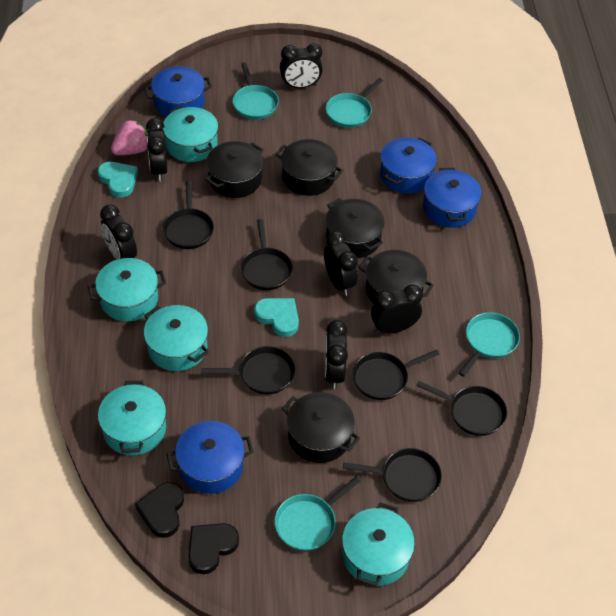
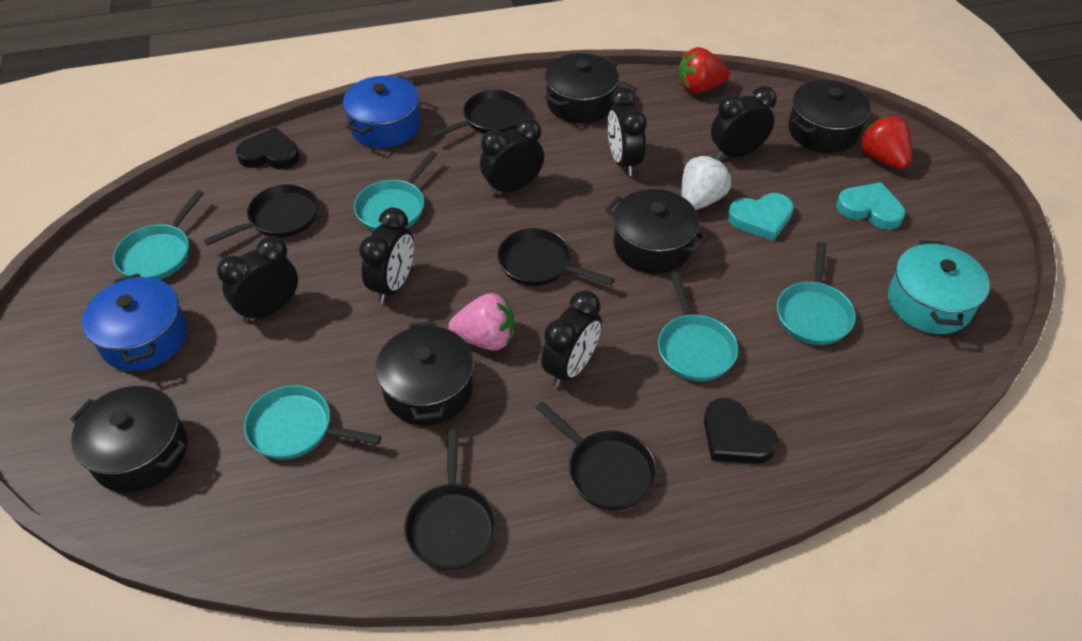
black pan: [163,181,214,249] [201,346,295,394] [241,219,293,290] [343,448,442,502] [352,350,440,400] [416,381,507,436] = 6 -> [204,184,319,246] [404,429,497,570] [430,89,527,139] [497,228,615,286] [536,401,657,510] = 5
blue pot: [144,66,212,117] [167,421,253,494] [380,137,437,194] [423,168,482,228] = 4 -> [82,273,187,371] [343,75,420,148] = 2
red strawberry: none = 0 -> [678,47,730,94] [860,115,912,169] = 2
turquoise pan: [233,62,279,120] [274,477,360,551] [326,78,383,128] [459,312,520,377] = 4 -> [113,190,204,280] [244,385,382,459] [354,151,437,231] [658,272,738,381] [777,242,856,345] = 5
turquoise pot: [88,258,166,321] [98,381,166,455] [144,305,209,371] [163,106,218,162] [342,503,415,586] = 5 -> [888,240,990,334] = 1
white strawberry: none = 0 -> [681,156,731,210] = 1

